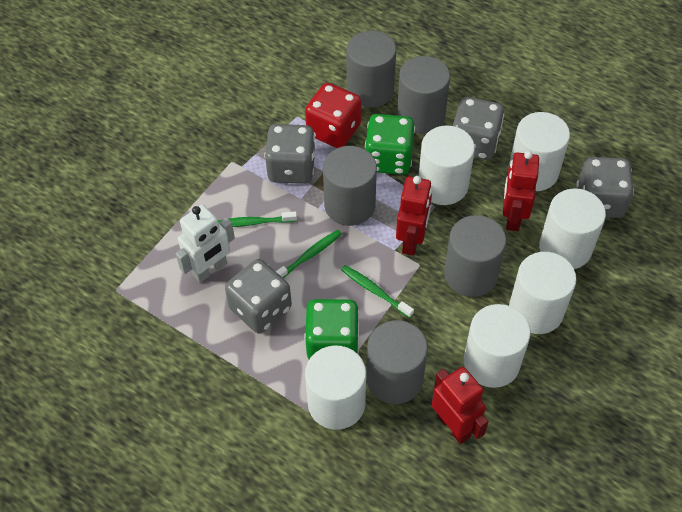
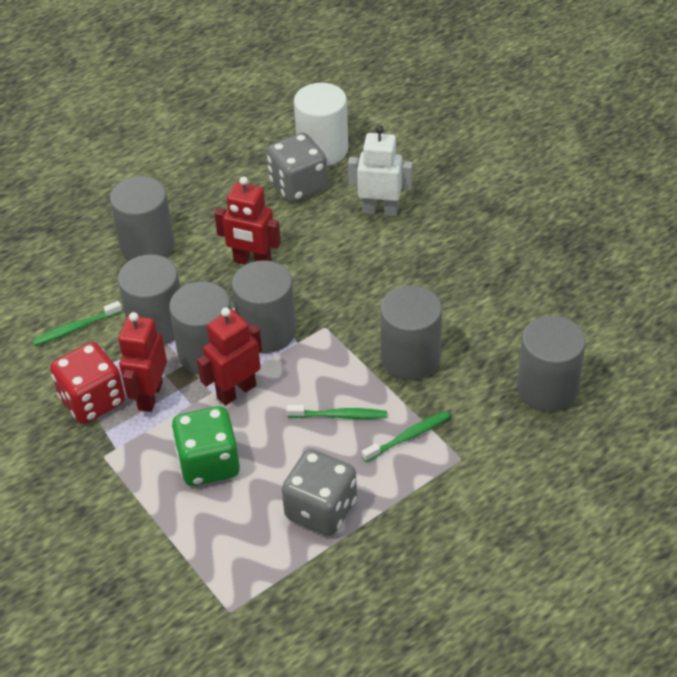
green dice: [304,299,359,359] [365,114,415,175] = 2 -> [172,406,240,486] = 1
grey cylinder: [323,146,377,226] [347,31,396,108] [366,320,428,404] [397,56,450,134] [444,215,506,297] = 5 -> [110,176,175,261] [118,254,180,345] [169,281,232,374] [232,261,296,353] [380,286,442,380] [517,316,586,412] = 6
grey dice: [225,259,292,333] [265,124,316,184] [453,97,504,160] [576,157,634,218] = 4 -> [267,133,328,202] [282,449,357,536] = 2
white cylinder: [305,345,366,430] [419,125,475,205] [464,304,531,388] [509,112,570,191] [509,252,577,334] [539,188,606,269] = 6 -> [294,83,348,166] = 1

